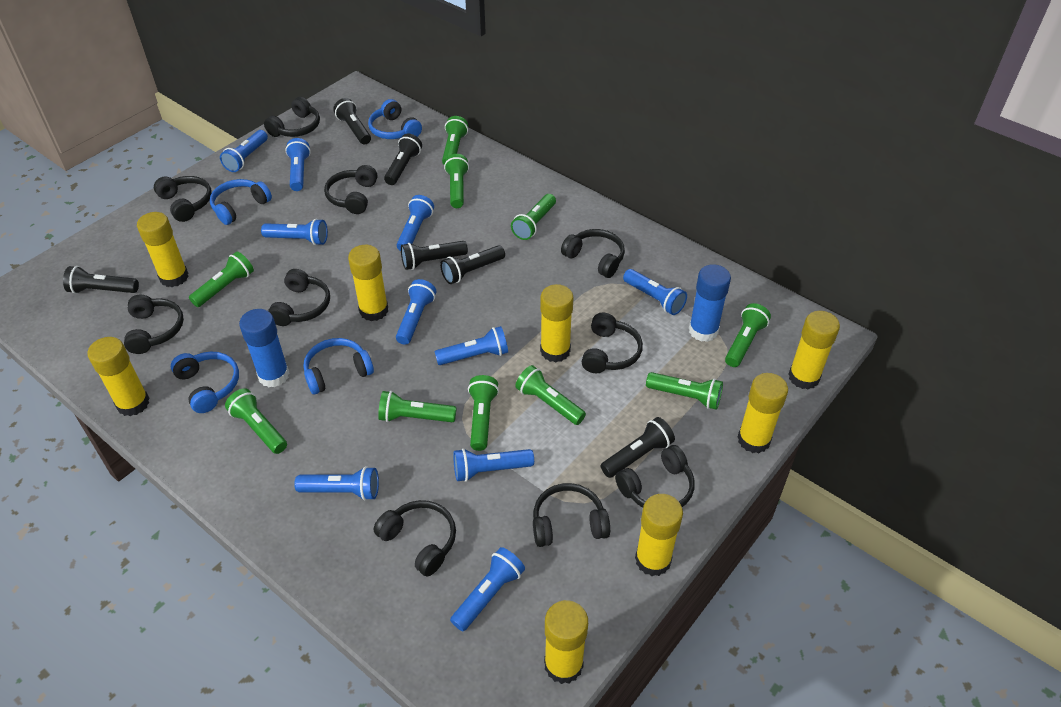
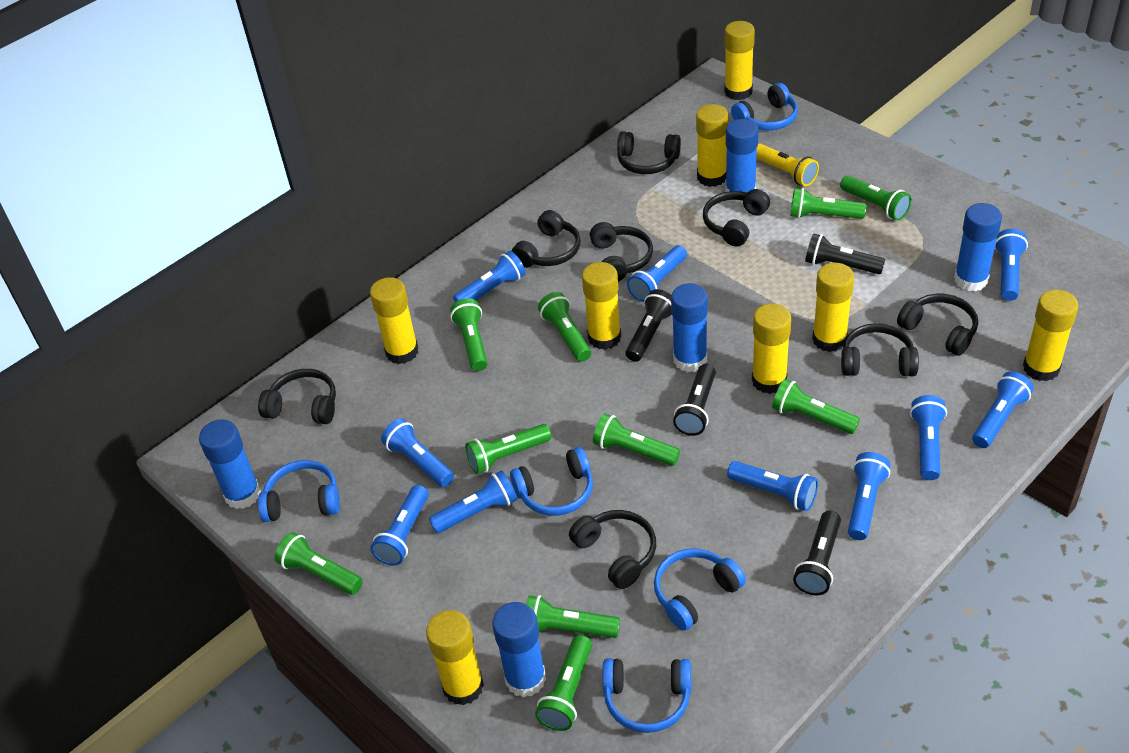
black flashlight: [63,266,139,294] [333,98,371,145] [384,134,422,185] [401,241,468,270] [440,245,505,284] [601,417,675,478] = 6 -> [625,289,672,362] [673,364,716,436] [793,511,841,595] [805,233,885,274] = 4
black headphones: [124,295,184,354] [154,176,212,222] [264,97,320,137] [268,269,330,326] [324,165,378,214] [374,500,456,576] [533,483,610,547] [561,229,625,278] [582,312,643,373] [615,445,695,508] = 10 -> [258,369,336,424] [512,210,581,268] [569,510,656,589] [590,222,653,282] [617,131,681,174] [703,189,770,247] [841,323,919,376] [897,294,978,356] = 8
blue glue stick: [239,309,289,388] [689,264,731,342] = 2 -> [199,419,261,509] [492,602,546,698] [671,283,708,372] [726,119,759,202] [954,203,1002,292] = 5
blue headphones: [171,352,239,413] [210,179,272,225] [303,338,374,394] [368,99,422,139] = 4 -> [258,460,340,522] [510,447,593,516] [602,658,691,733] [654,548,746,631] [731,83,798,130] = 5
yellow flashlight: none = 0 -> [756,144,819,186] = 1

